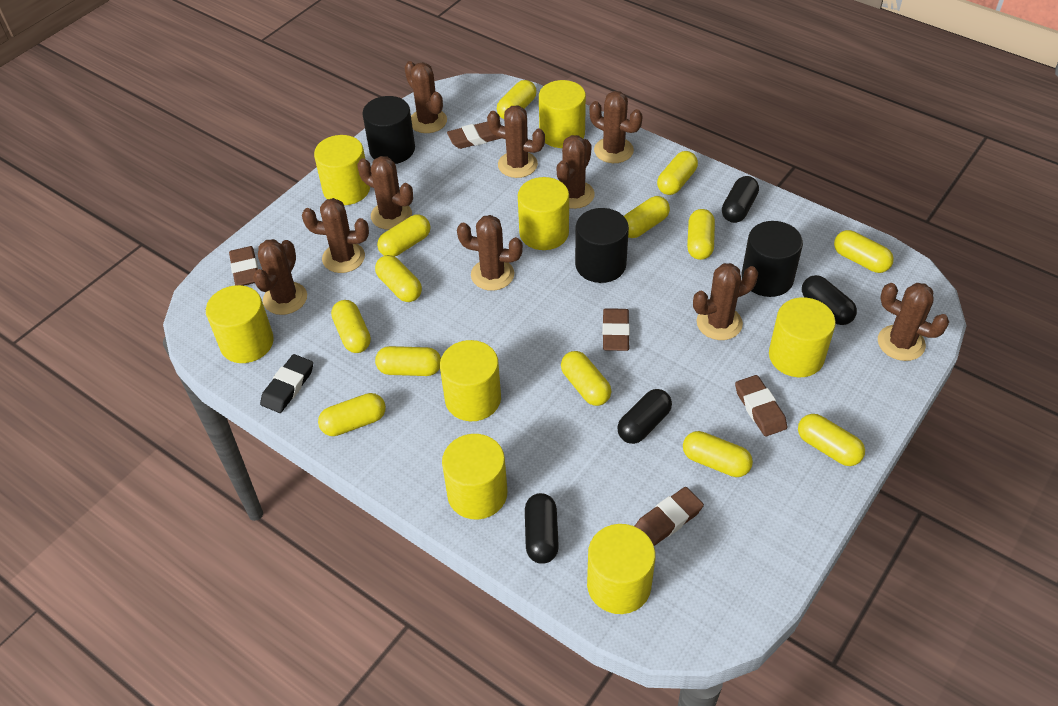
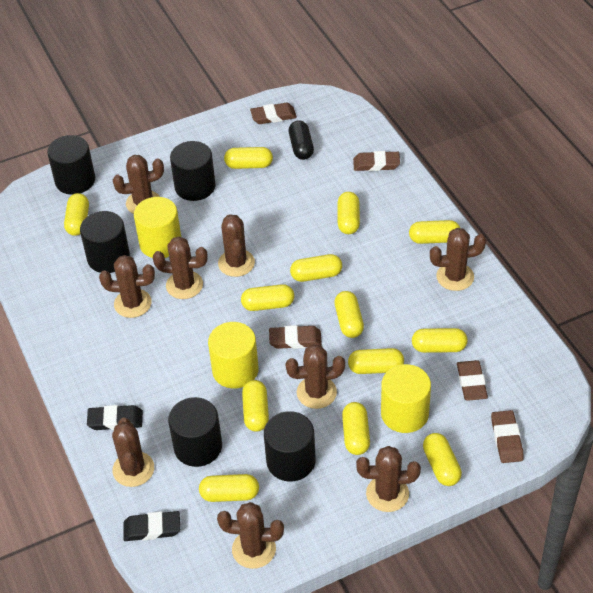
black capsule: [525,493,559,564] [617,389,672,444] [722,176,759,223] [802,275,857,325] = 4 -> [289,120,314,160] = 1
black cylinder: [362,96,415,164] [575,208,629,283] [742,221,803,297] = 3 -> [47,135,95,195] [80,211,130,273] [168,397,222,467] [170,141,216,201] [264,411,316,482] = 5
black eraser: [260,354,313,413] = 1 -> [87,405,143,430] [123,511,180,541] = 2
brown cactus: [253,239,307,315] [302,198,369,273] [358,156,413,230] [404,61,447,133] [457,215,523,291] [487,105,545,178] [557,135,595,209] [589,91,642,163] [693,263,758,340] [878,283,949,361] = 10 -> [99,255,155,318] [112,417,154,487] [113,155,164,214] [153,237,208,299] [217,502,284,569] [218,214,255,277] [285,344,345,409] [356,446,421,512] [430,228,486,291] = 9
yellow cylinder: [206,285,274,363] [314,135,370,205] [440,340,501,421] [442,434,507,519] [518,177,569,250] [539,80,586,148] [587,524,655,614] [769,297,836,377] = 8 -> [134,197,181,258] [208,322,259,388] [381,364,431,433] = 3

